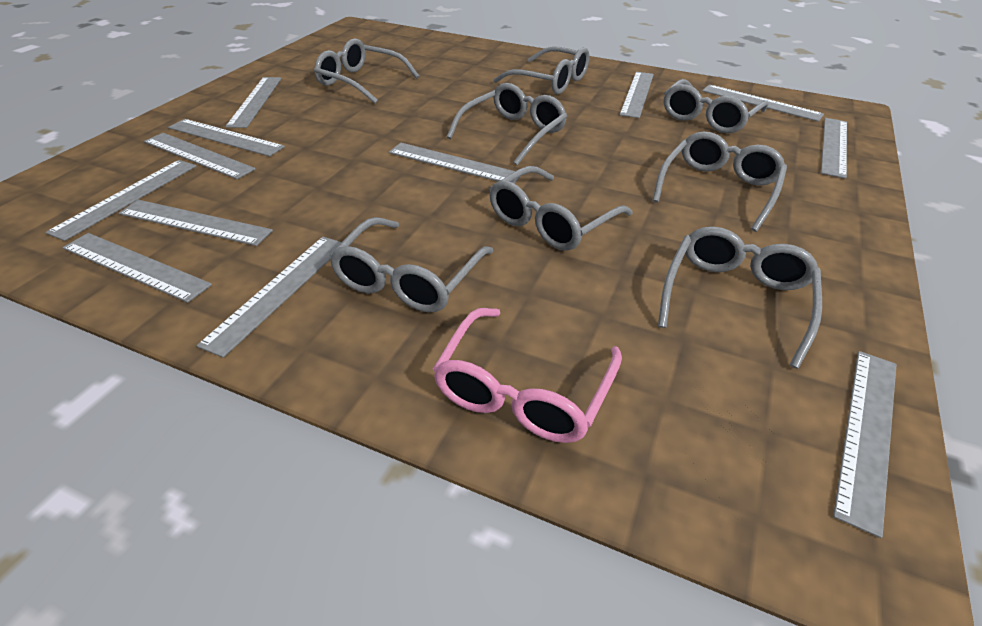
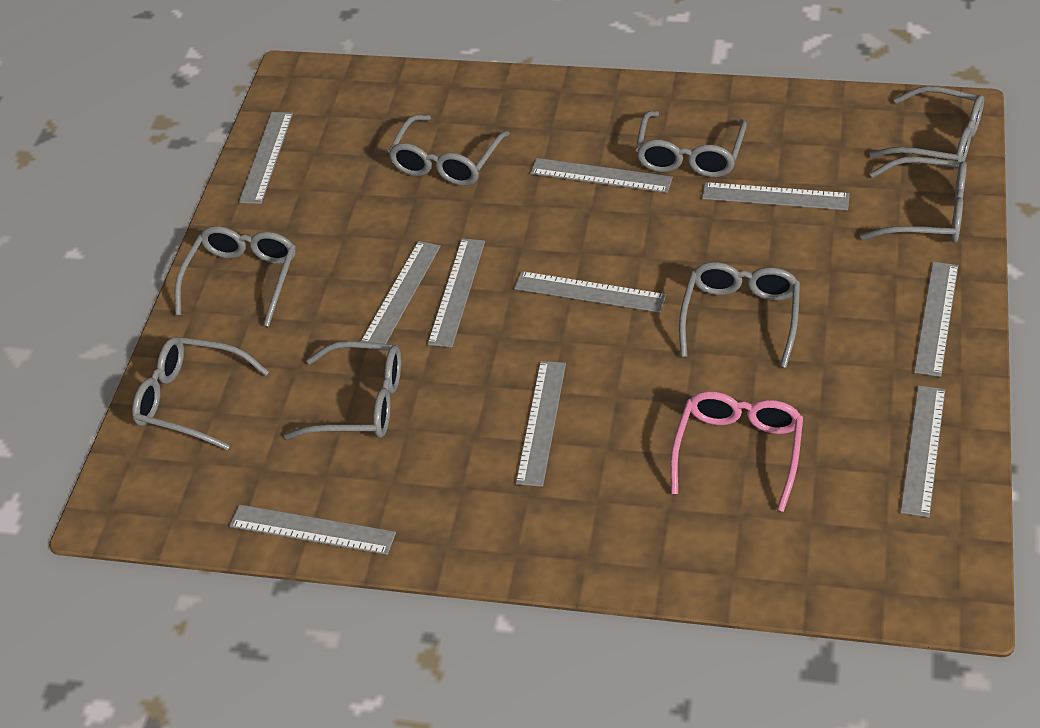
grey ruler: [45,160,196,241] [62,233,212,303] [119,200,273,246] [144,133,256,179] [168,119,285,157] [197,237,342,358] [226,77,282,128] [389,143,522,184] [619,72,654,118] [702,85,824,122] [821,118,847,179] [833,351,897,538] = 12 -> [230,505,396,555] [239,112,293,204] [361,241,441,344] [428,238,485,348] [514,271,666,313] [516,361,566,487] [530,158,673,193] [702,182,850,210] [900,385,945,518] [914,262,958,377] = 10

